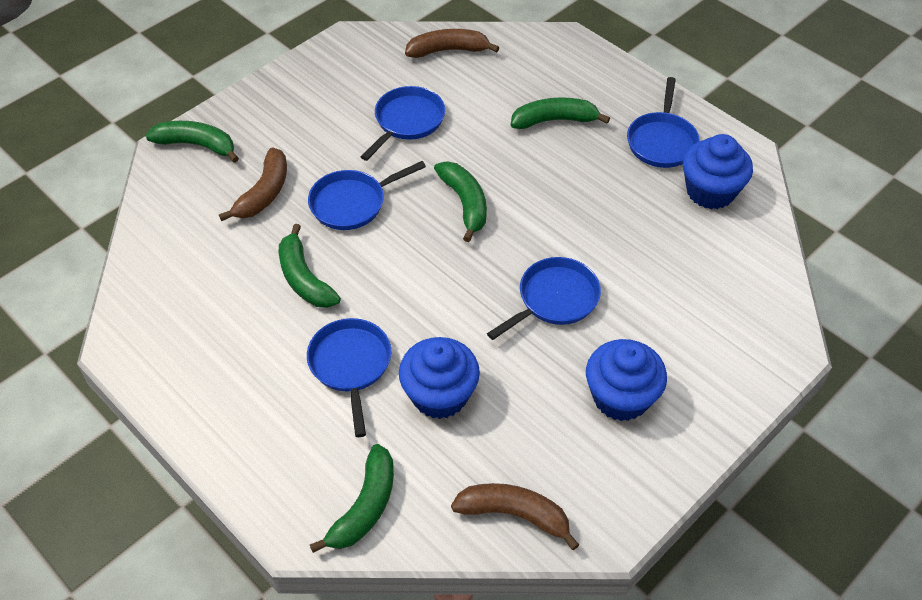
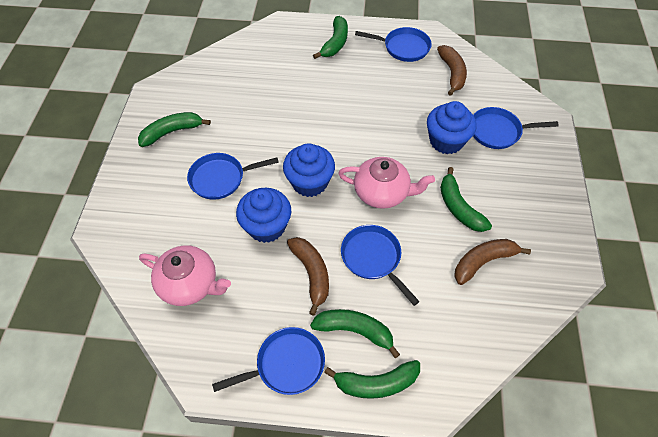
pink teapot: none = 0 -> [139,245,231,306] [338,157,435,209] = 2

